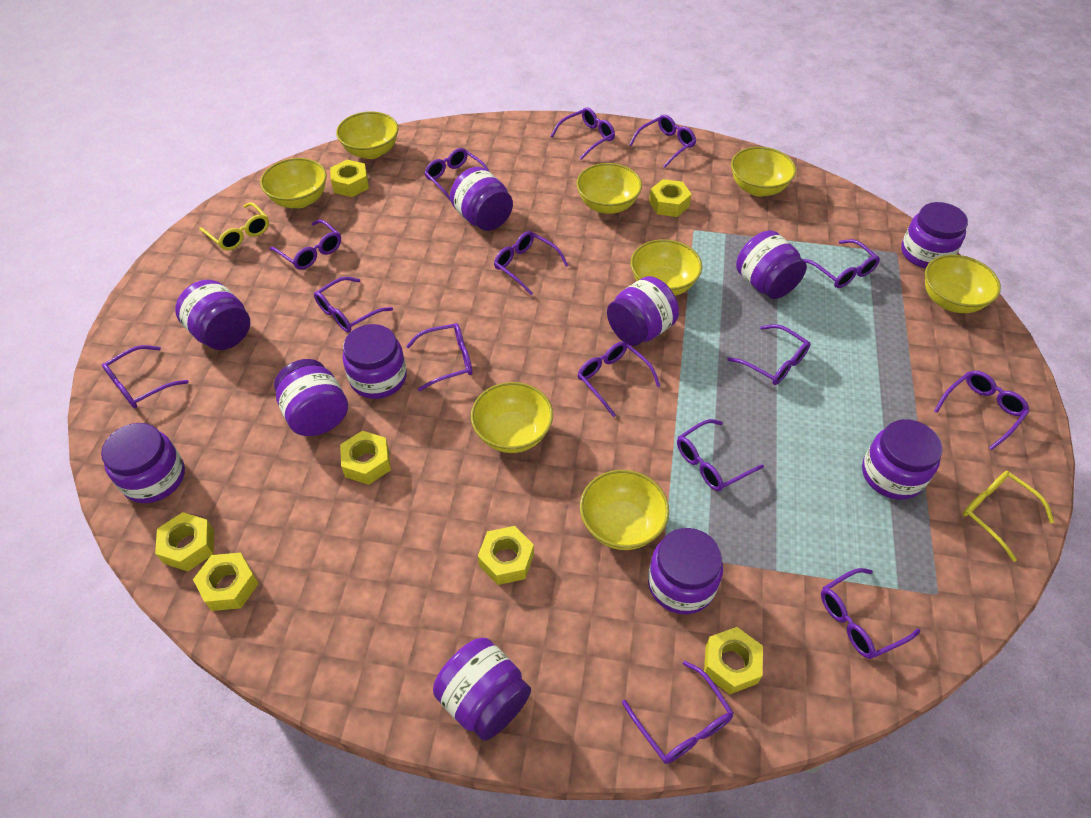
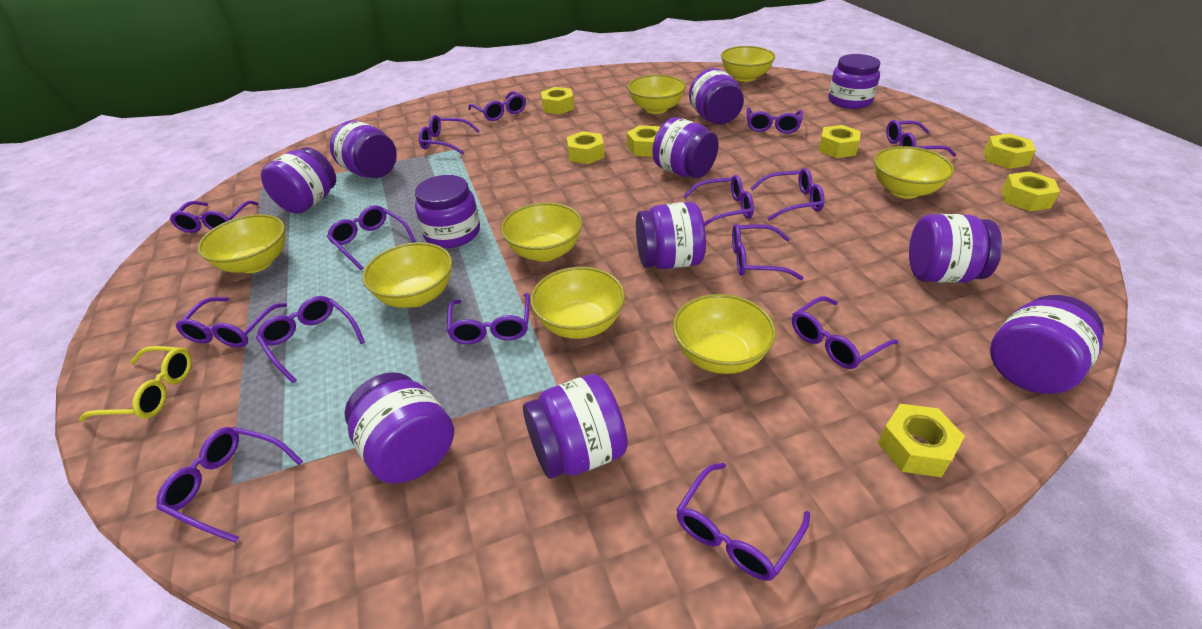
yellow glasses: [199,202,269,250] [963,471,1054,562] = 2 -> [78,346,192,422] = 1

